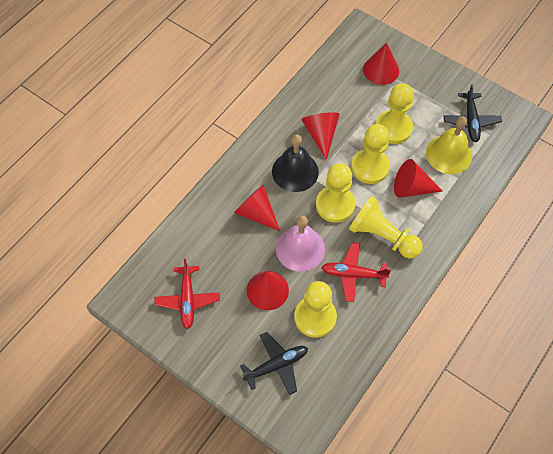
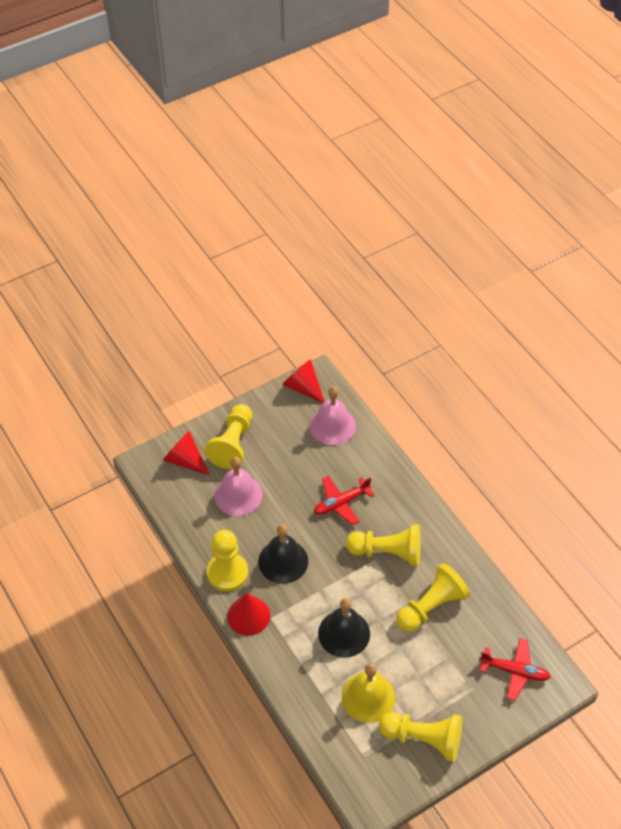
black bell: [272,134,319,192] = 1 -> [258,524,308,584] [318,598,370,658] = 2
black plane: [240,332,308,395] [443,84,502,142] = 2 -> none = 0
pink bell: [276,216,325,272] = 1 -> [214,457,263,516] [309,386,356,445] = 2
red cone: [234,185,280,231] [247,271,289,310] [302,112,340,160] [363,43,399,85] [394,159,442,198] = 5 -> [163,431,210,475] [227,593,270,636] [282,359,325,403] = 3

